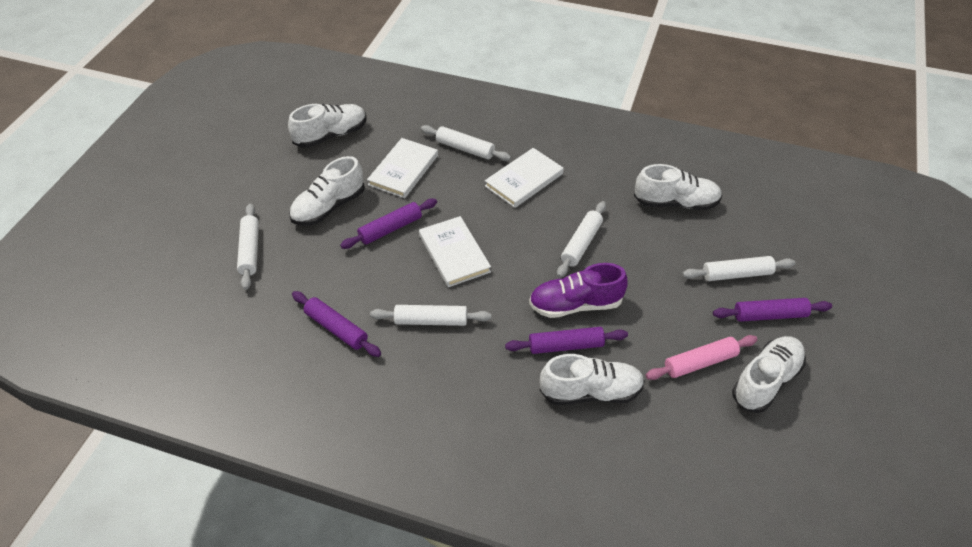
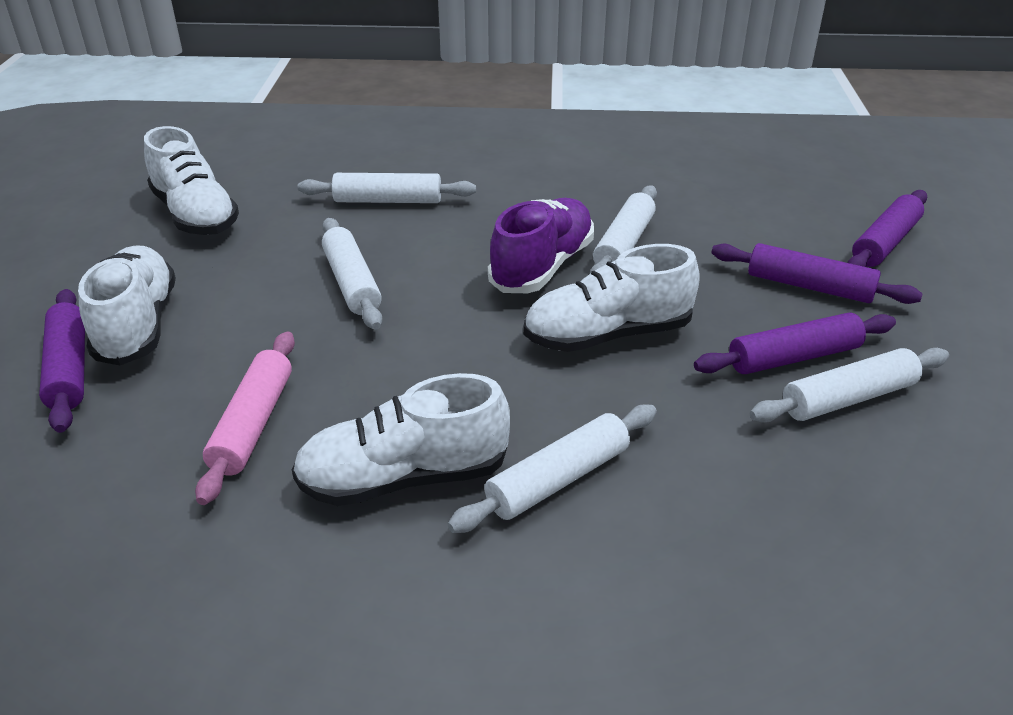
white book: [367,138,438,198] [419,216,491,287] [485,148,564,208] = 3 -> none = 0
white shoe: [288,104,367,148] [289,156,365,226] [540,354,645,405] [634,164,722,210] [732,336,806,413] = 5 -> [78,246,176,365] [144,126,239,235] [292,373,510,506] [523,244,700,352] = 4

